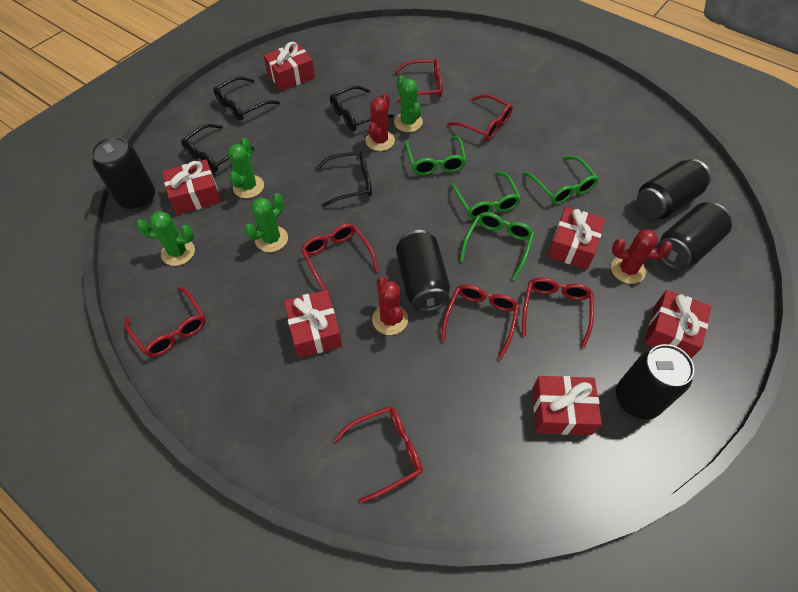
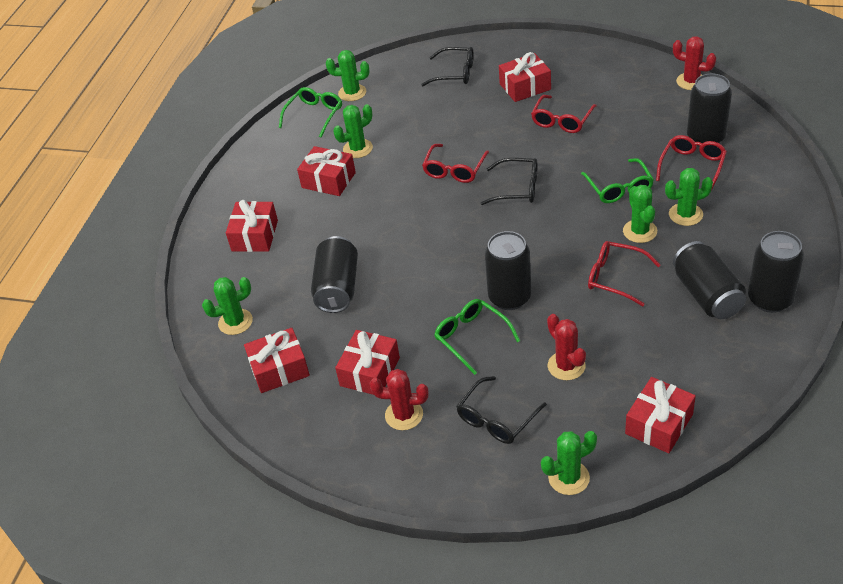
black glasses: [181,124,254,172] [213,76,280,121] [315,151,372,207] [330,86,394,131] = 4 -> [421,47,474,86] [456,376,547,444] [481,158,537,205] = 3
green cactus: [136,211,195,266] [228,138,264,198] [244,193,288,252] [394,76,423,132] = 4 -> [202,277,253,335] [326,50,369,101] [333,104,373,158] [541,431,597,495] [623,185,657,243] [665,168,713,226] = 6
green glasses: [405,136,466,175] [450,171,521,219] [460,212,534,281] [523,156,599,204] = 4 -> [279,87,342,137] [434,299,520,375] [581,158,654,203] = 3
red glasses: [125,287,206,357] [301,224,379,294] [334,406,423,503] [394,59,442,103] [441,284,519,360] [447,94,513,141] [522,277,594,348] = 7 -> [422,144,489,183] [531,95,597,133] [588,241,660,306] [656,135,727,193] = 4

